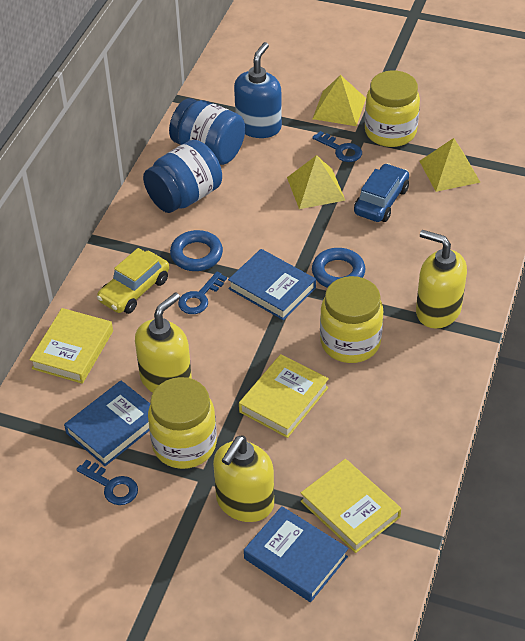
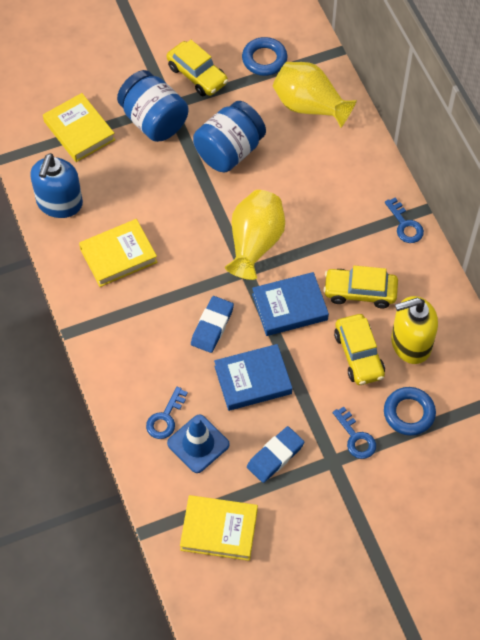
blue book: [64,381,150,466] [228,249,316,320] [244,506,348,602] = 3 -> [214,344,292,411] [252,272,329,336] = 2
blue car: [354,163,409,222] = 1 -> none = 0
blue eraser: none = 0 -> [191,296,234,353] [247,426,304,483] = 2
blue traffic cone: none = 0 -> [167,414,230,473] = 1
yellow car: [97,248,169,314] = 1 -> [167,40,228,96] [323,265,398,308] [334,314,385,385] = 3
yellow jar: [148,377,217,469] [320,276,383,363] [365,70,420,147] = 3 -> none = 0
yellow pyramid: [287,155,346,209] [312,75,366,126] [419,138,480,192] = 3 -> none = 0
yellow soap dispenser: [135,292,192,393] [213,436,274,522] [416,230,467,328] = 3 -> [391,296,438,364] = 1
yellow vase: none = 0 -> [225,190,285,280] [273,62,357,128] = 2

